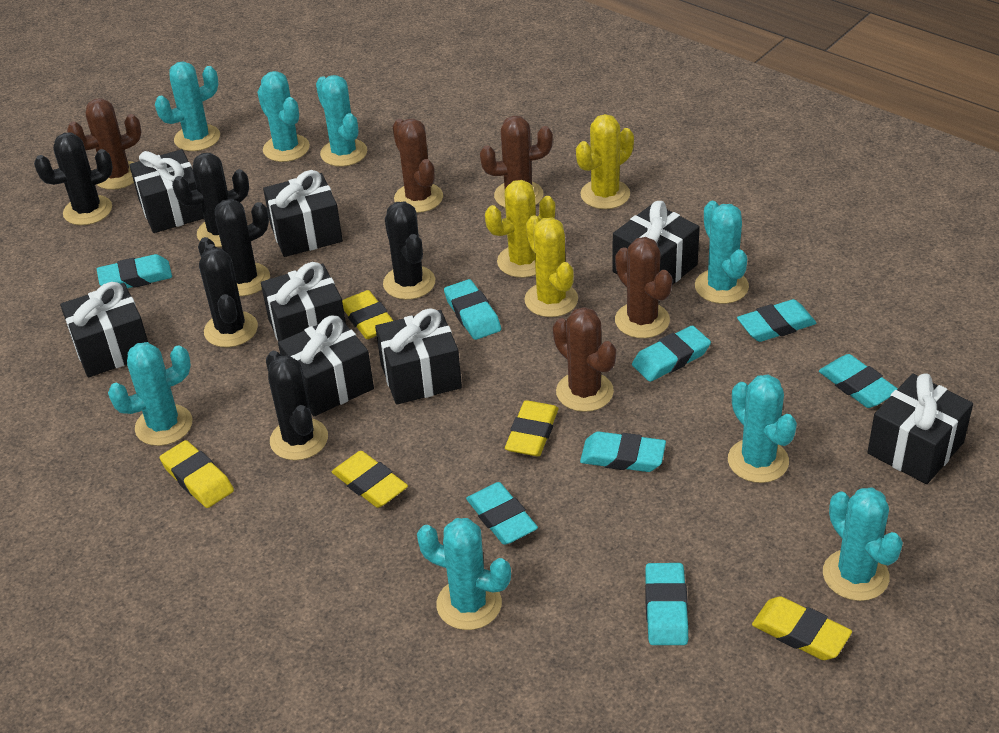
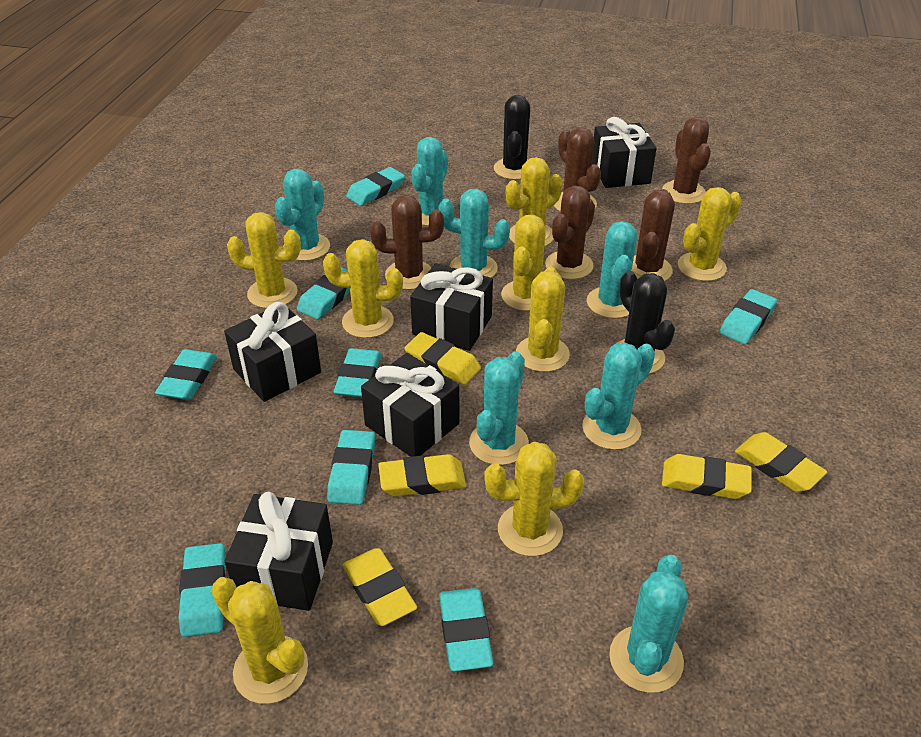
black cactus: [34,133,113,225] [172,153,249,247] [198,199,270,296] [199,244,258,347] [266,351,328,460] [383,201,435,300] = 6 -> [494,95,530,180] [616,271,675,374] = 2
black gift: [60,282,148,377] [129,149,204,233] [261,262,346,341] [263,170,343,257] [278,315,374,416] [375,308,462,405] [613,201,700,285] [867,374,973,484] = 8 -> [224,302,321,402] [225,492,333,611] [361,353,459,457] [410,263,493,351] [592,117,657,188] = 5
turquoise cactus: [108,342,192,446] [155,62,220,151] [257,71,310,162] [316,75,367,167] [417,518,511,630] [695,201,749,304] [728,375,797,483] [823,487,903,601] = 8 -> [275,169,330,261] [412,137,448,226] [438,189,510,278] [469,351,529,465] [582,342,655,450] [587,221,637,319] [609,554,688,693] = 7
yellow cactus: [485,180,555,278] [524,215,578,317] [576,114,634,209] = 3 -> [211,577,308,704] [227,212,301,308] [323,239,403,338] [484,441,584,556] [501,215,546,311] [506,157,563,247] [516,267,570,372] [678,187,742,281] = 8

